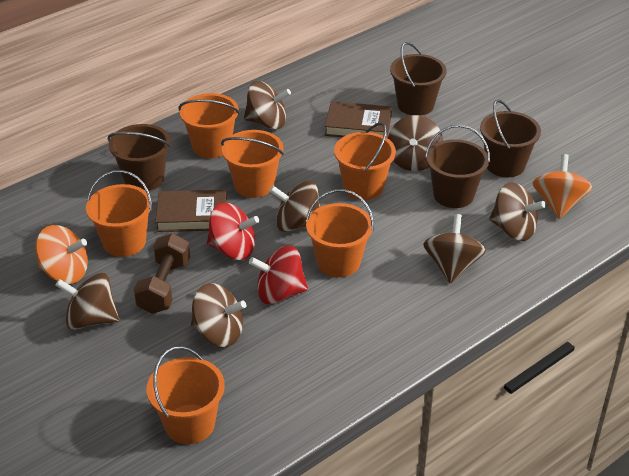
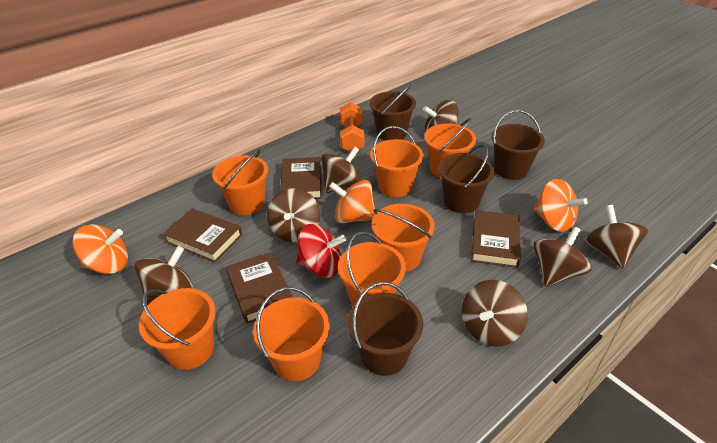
brown book: [155,190,227,232] [325,101,392,138] = 2 -> [163,208,242,263] [226,252,293,324] [280,157,322,199] [471,210,521,268] = 4
brown dumbbell: [134,233,190,314] = 1 -> none = 0
orange bucket: [86,170,152,257] [147,346,225,444] [178,93,240,158] [221,130,284,198] [306,189,374,277] [334,122,396,200] = 6 -> [139,288,216,370] [212,150,268,215] [253,287,330,381] [338,232,406,307] [370,126,424,197] [372,204,434,272] [424,118,476,178] = 7
orange dumbbell: none = 0 -> [340,102,365,152] = 1
orange spinning top: [35,225,88,284] [533,154,592,219] = 2 -> [72,224,128,274] [329,180,375,224] [534,179,588,232] = 3
red spinning top: [207,203,259,260] [249,246,308,304] = 2 -> [296,224,346,278] = 1

